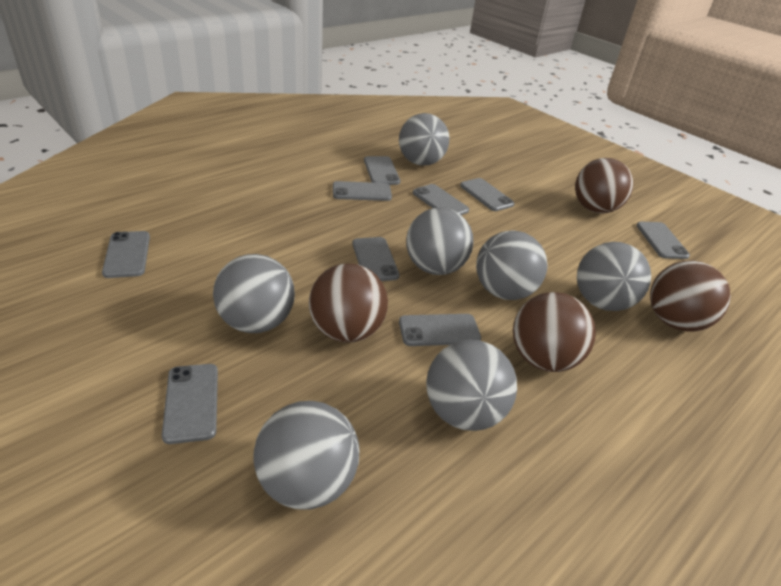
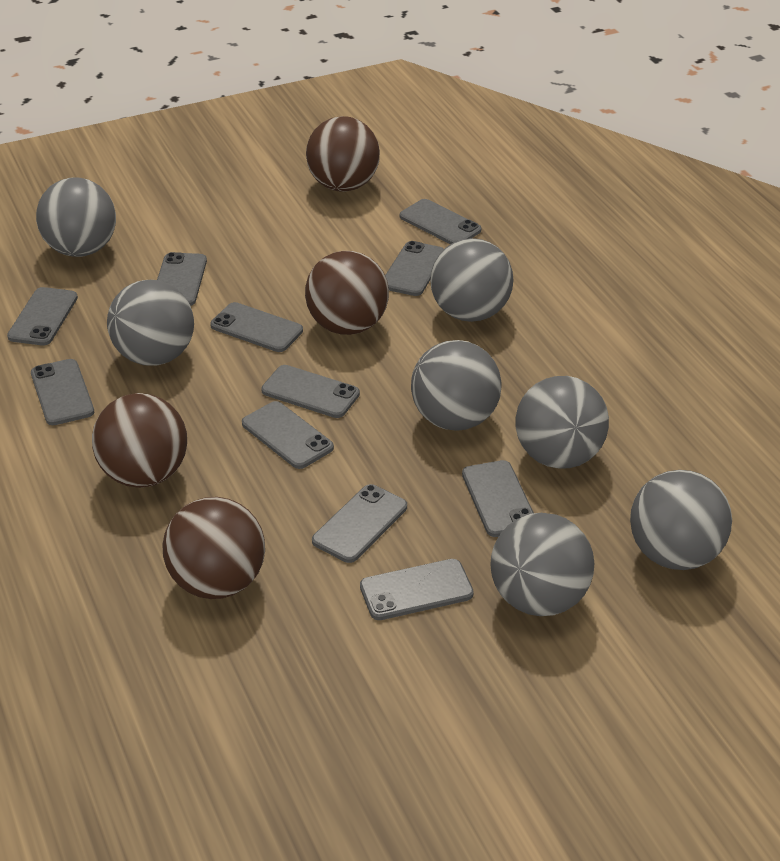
grey phone: [102,231,150,278] [162,364,218,444] [333,181,392,201] [352,237,400,281] [364,156,400,185] [399,314,481,346] [413,184,469,215] [460,178,515,211] [636,222,690,259] = 9 -> [7,287,78,346] [31,359,94,425] [157,252,207,306] [210,302,303,352] [242,401,334,469] [261,365,360,418] [312,484,407,563] [360,559,474,620] [385,241,444,296] [400,199,481,244] [462,460,534,537] = 11

